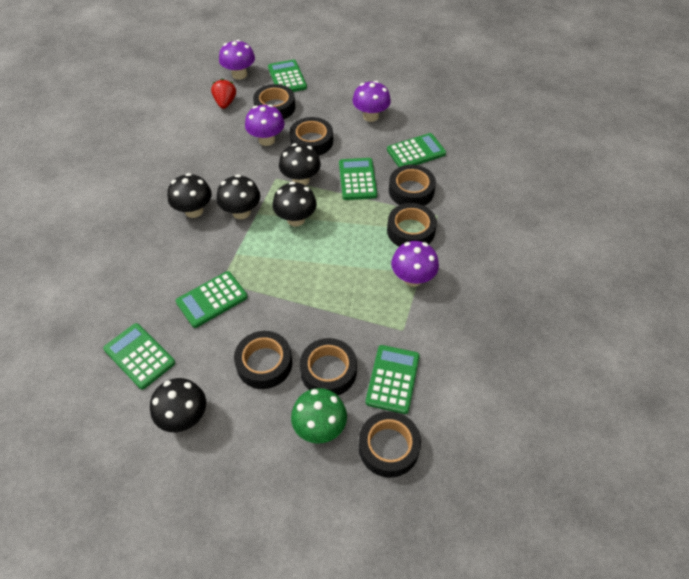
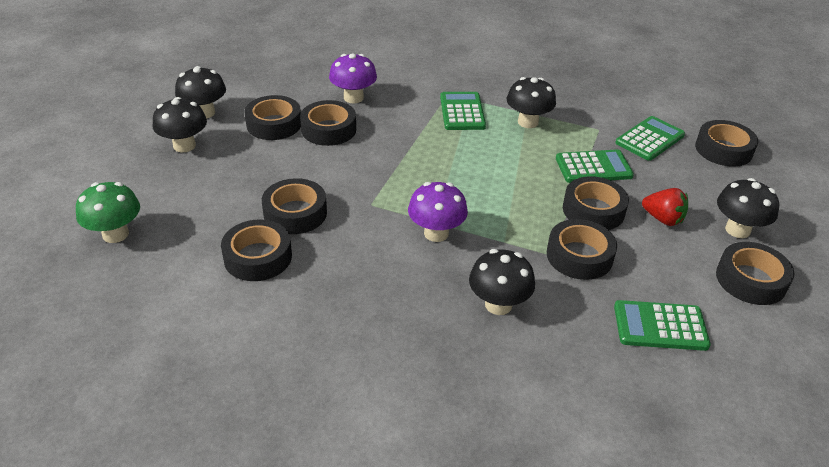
black tape: [234,331,292,389] [253,84,295,119] [290,117,333,156] [300,338,357,396] [359,411,421,478] [387,203,437,247] [389,165,436,206] = 7 -> [221,219,292,281] [245,95,301,140] [262,178,327,234] [300,100,356,146] [547,219,617,280] [563,176,629,230] [695,120,758,167] [716,242,795,305] = 8
green calculator: [103,323,175,390] [176,271,248,328] [268,59,307,92] [339,158,377,200] [366,345,420,414] [387,133,446,167] = 6 -> [440,92,486,130] [556,149,634,183] [614,300,711,351] [615,116,685,161] = 4
purple mushroom: [219,40,255,80] [245,104,285,146] [352,81,391,122] [391,241,439,287] = 4 -> [329,53,377,103] [408,182,468,242] = 2

